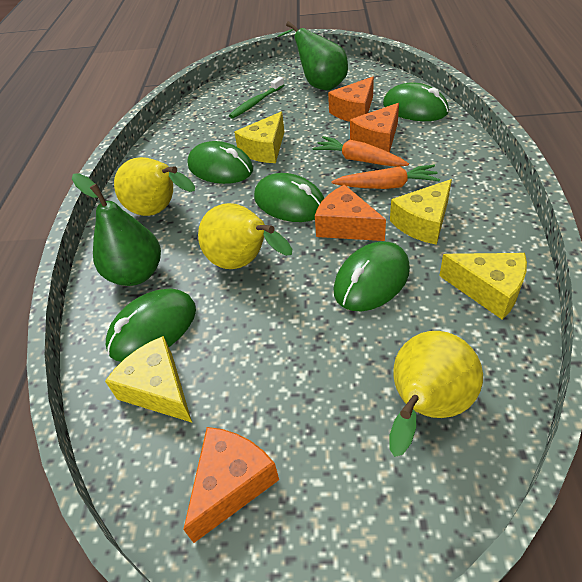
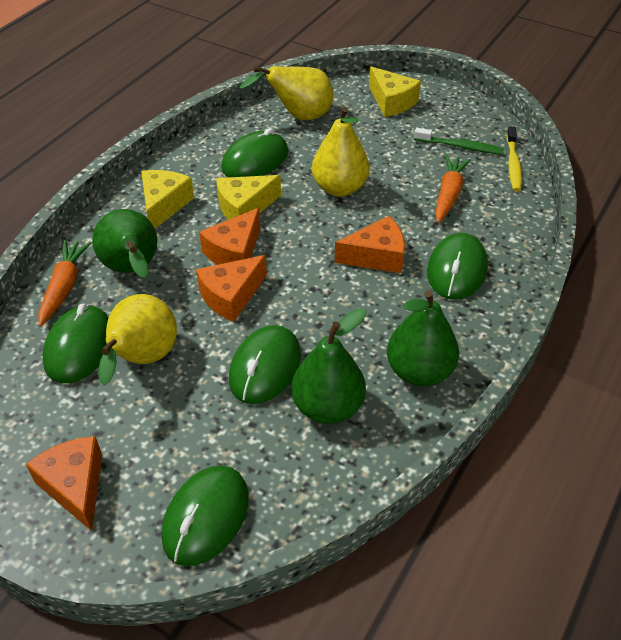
green pear: [72,173,161,286] [277,21,348,90] = 2 -> [92,209,157,278] [292,308,366,424] [387,290,459,386] = 3
yellow cheese: [105,336,192,422] [234,112,284,163] [390,179,452,245] [439,253,527,319] = 4 -> [141,170,194,229] [216,175,281,220] [369,66,421,117] = 3
yellow toothbrush: none = 0 -> [506,126,522,192] = 1

